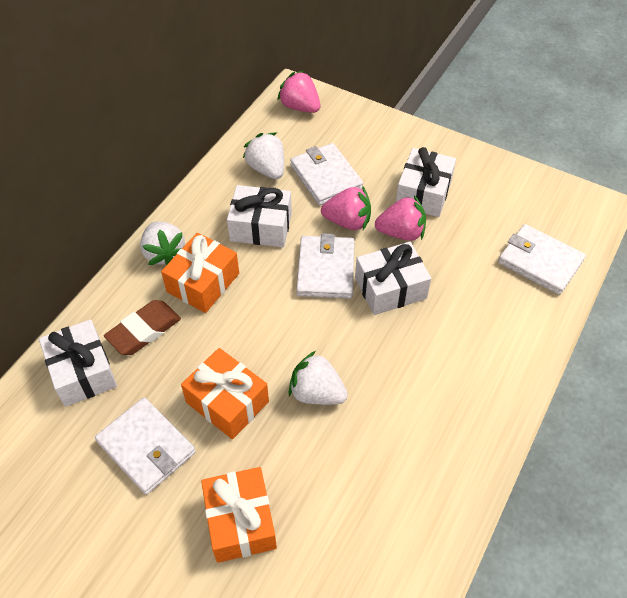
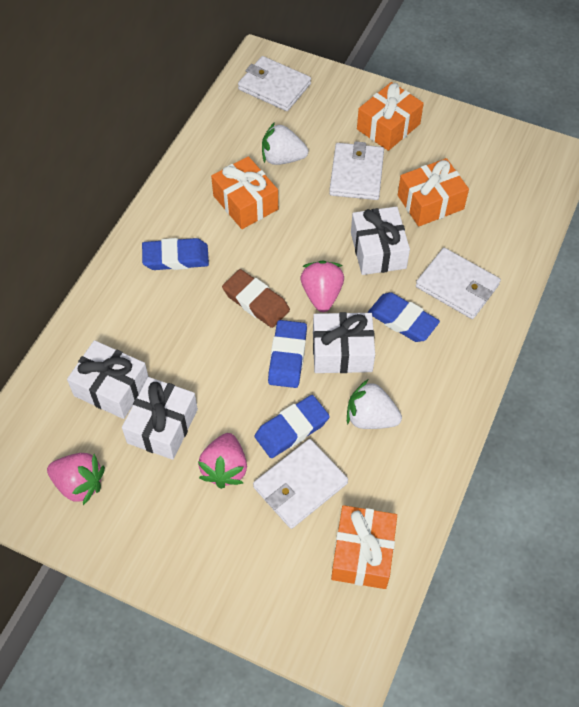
blue eraser: none = 0 -> [142,238,209,270] [254,395,330,458] [268,320,307,388] [368,292,440,342] = 4
orange gift: [161,233,239,313] [181,348,269,439] [201,467,277,563] = 3 -> [211,156,278,229] [331,505,397,589] [357,82,424,151] [398,158,469,226] = 4
white strawberry: [140,221,185,265] [243,133,284,179] [288,351,348,405] = 3 -> [262,122,308,165] [347,380,402,429] = 2

